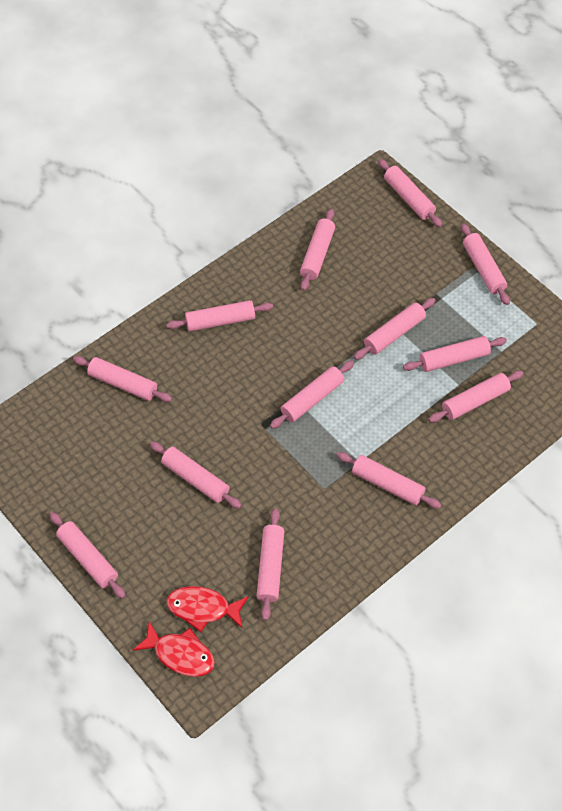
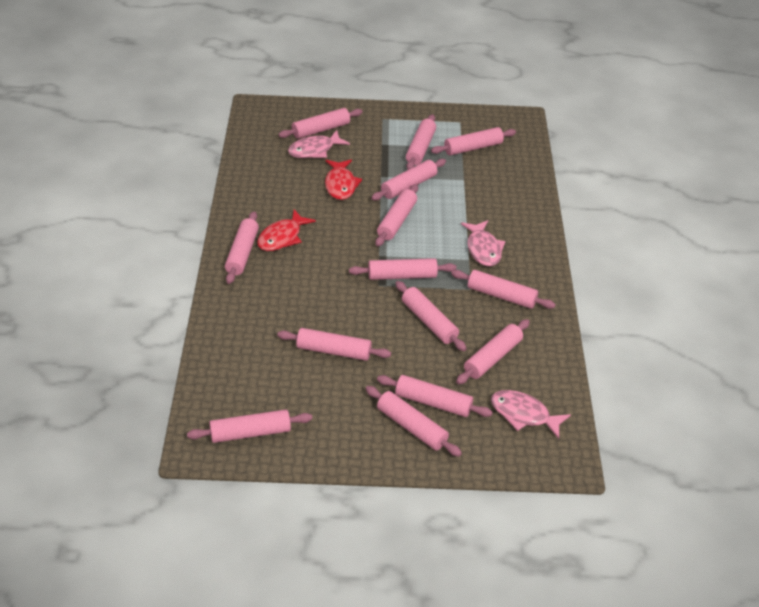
pink fish: none = 0 -> [288,130,350,158] [461,220,505,267] [491,390,571,439] = 3
pink rolling pin: [49,512,126,599] [73,356,172,402] [150,441,242,509] [166,300,273,331] [257,508,284,621] [270,360,354,429] [300,209,335,291] [337,452,441,509] [354,298,436,360] [378,159,442,227] [403,336,507,372] [429,371,524,422] [461,223,510,305] = 13 -> [187,409,312,443] [225,211,259,284] [277,328,391,361] [278,108,363,139] [349,258,456,280] [366,386,462,457] [371,159,446,201] [376,184,418,246] [377,375,493,417] [395,281,467,351] [406,114,436,170] [431,127,516,155] [451,270,556,309] [456,319,530,384] = 14

